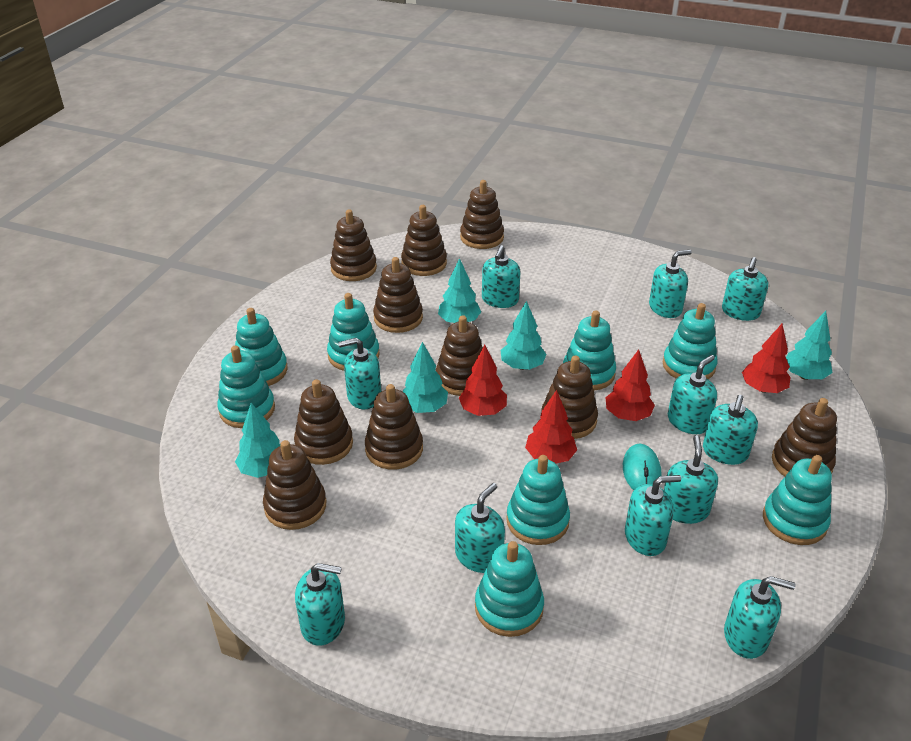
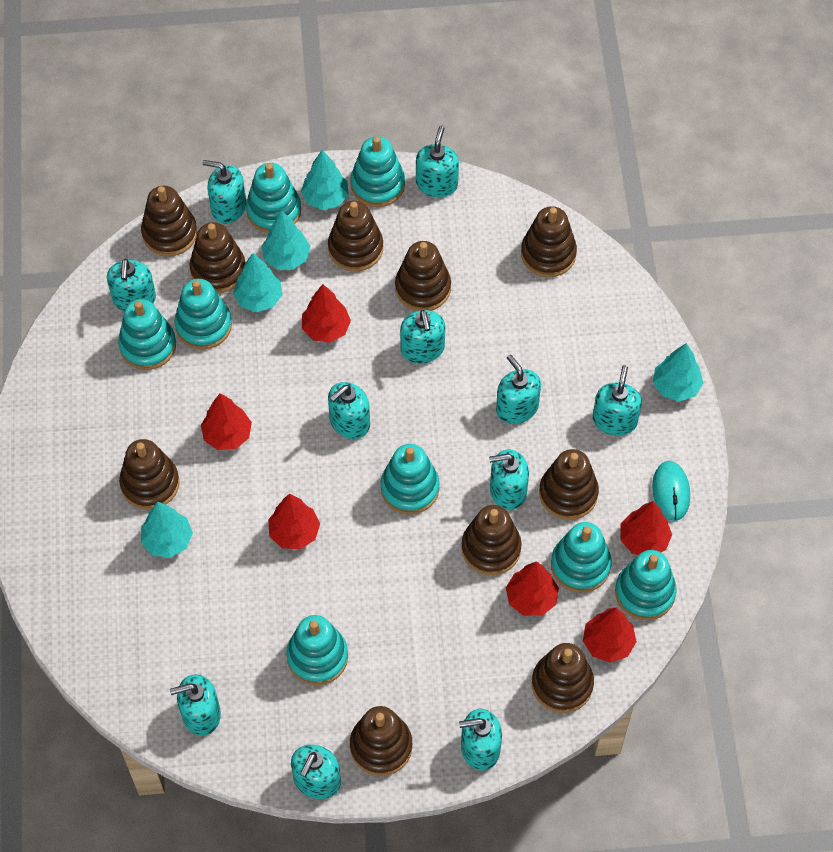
red tree: [459,345,507,416] [525,390,577,464] [605,349,655,421] [742,324,791,393] = 4 -> [201,393,252,450] [268,494,320,550] [302,284,351,343] [506,561,559,616] [583,608,637,663] [620,501,672,555] = 6

